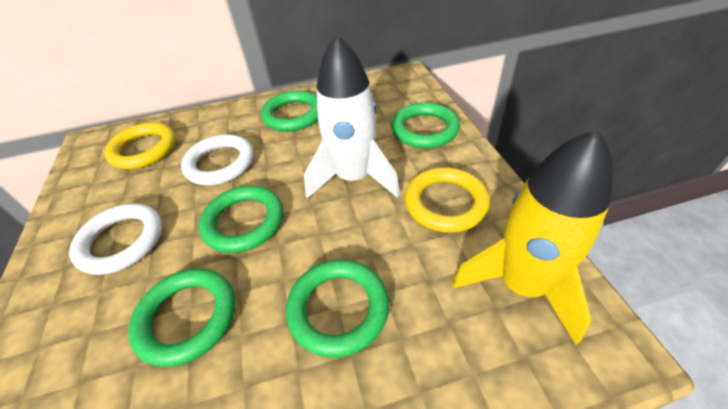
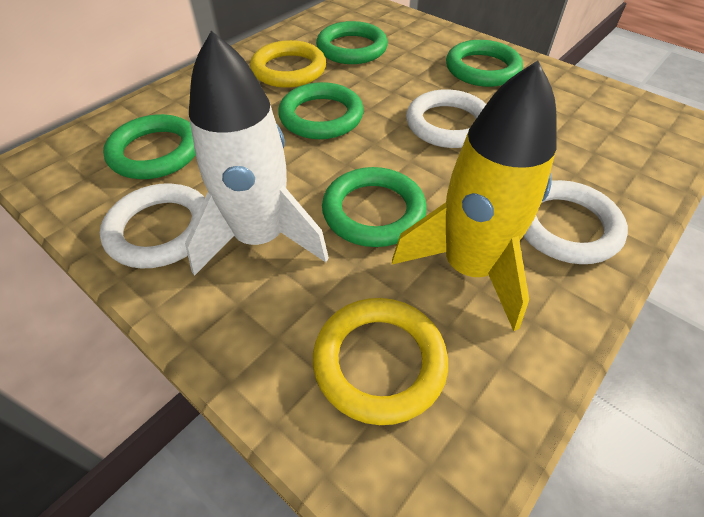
white ring: [69,204,162,275] [181,134,254,185] = 2 -> [100,183,205,269] [406,89,486,148] [523,180,628,264] = 3

